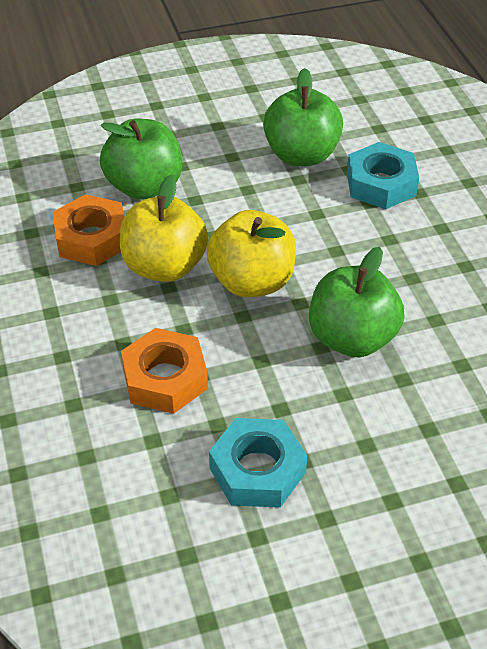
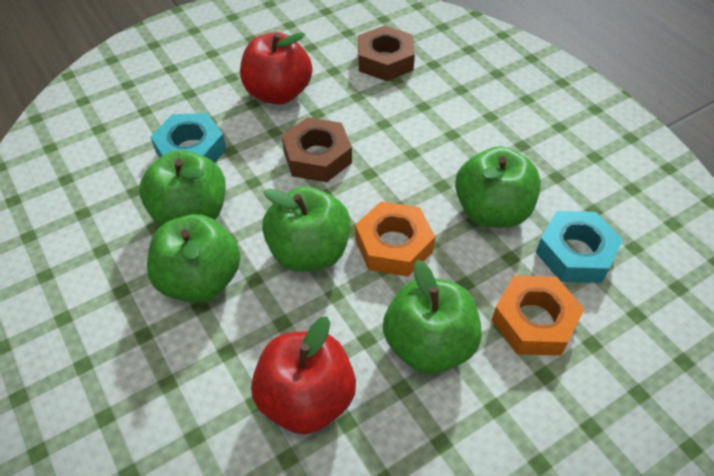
brown nut: none = 0 -> [282,117,352,182] [358,25,415,81] = 2
green apple: [100,119,182,200] [263,68,343,166] [309,247,405,357] = 3 -> [139,150,226,226] [147,214,241,303] [262,186,350,272] [383,260,482,374] [455,146,541,228] = 5
red apple: none = 0 -> [240,32,312,105] [251,316,356,435] = 2
yellow apple: [120,174,208,282] [206,210,296,298] = 2 -> none = 0

